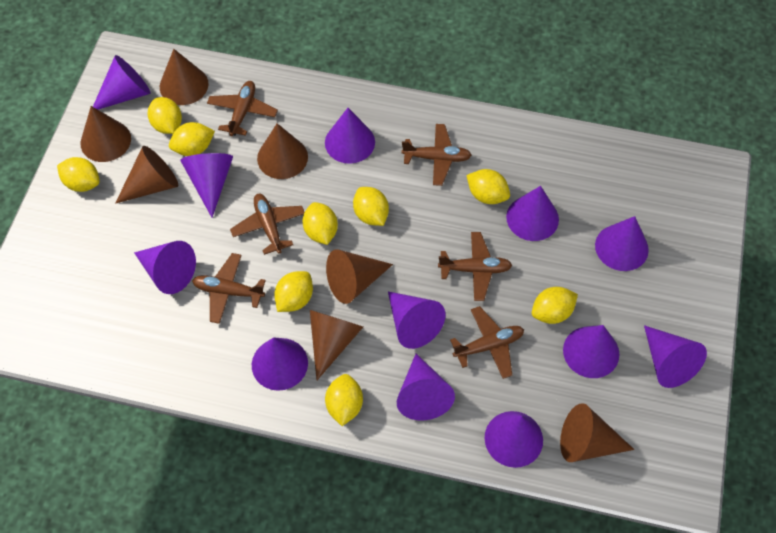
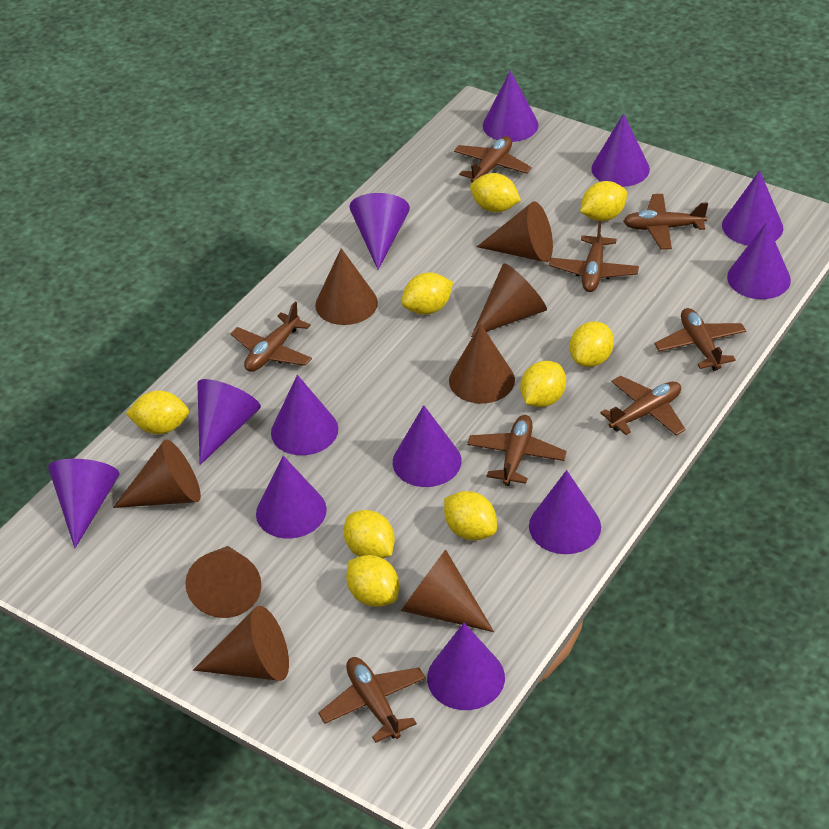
brown cone: [80,106,131,162] [115,146,178,204] [160,49,209,105] [257,123,308,179] [310,310,363,380] [326,249,393,304] [560,403,634,462] = 7 -> [113,439,201,508] [185,546,261,618] [193,606,289,681] [315,248,378,325] [401,550,494,632] [449,324,515,404] [471,263,547,337] [477,202,553,262] = 8
brown plane: [192,253,266,324] [207,81,278,136] [230,194,305,255] [402,124,472,186] [438,232,512,301] [450,306,524,379] = 6 -> [230,302,312,372] [318,657,426,743] [454,136,532,182] [467,415,567,486] [549,221,639,292] [600,376,686,436] [623,194,708,250] [654,308,746,371] = 8

